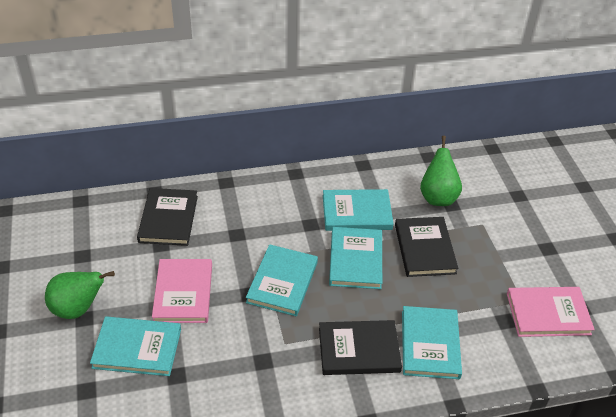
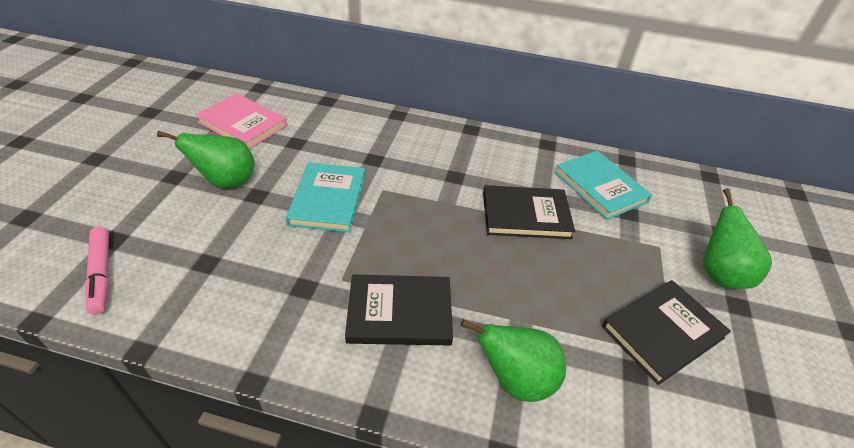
green pear: [45,271,115,319] [420,136,462,206] = 2 -> [157,131,255,188] [461,319,566,402] [703,188,772,289] = 3
pink book: [152,259,212,323] [507,287,595,337] = 2 -> [196,93,287,149] = 1
pink marker: none = 0 -> [85,226,109,315] = 1
turquoise book: [90,316,181,376] [246,244,318,316] [323,189,394,231] [329,227,382,289] [402,306,462,379] = 5 -> [286,163,365,232] [555,150,652,220] = 2

